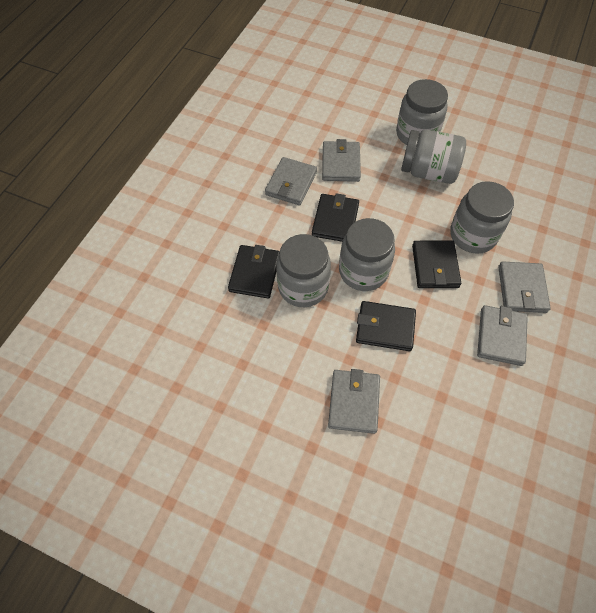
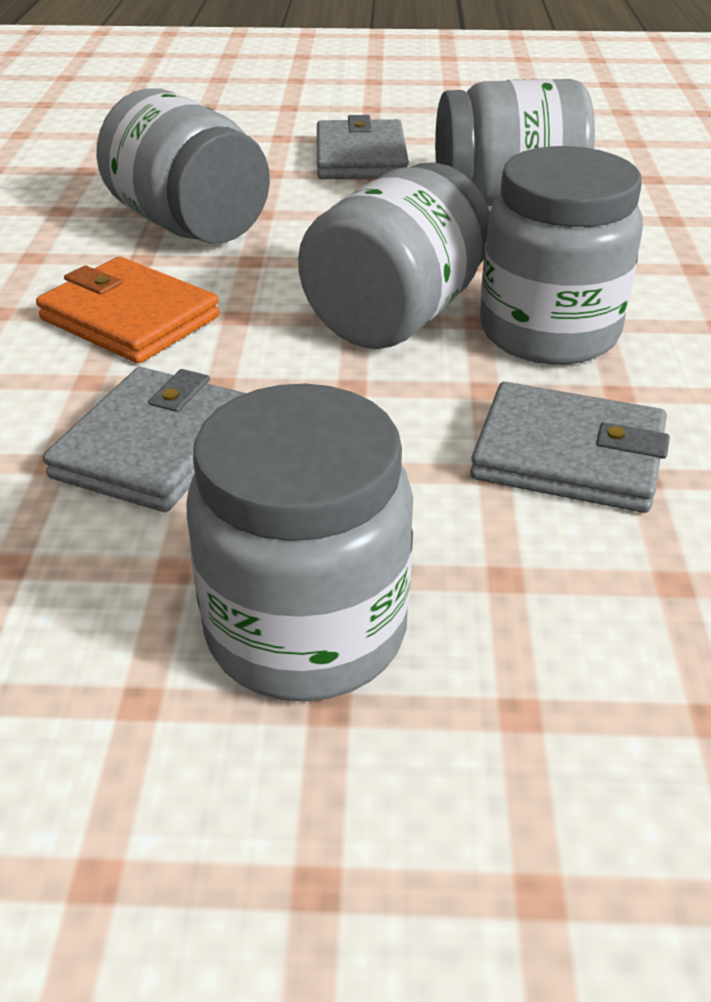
black wallet: [228,245,280,298] [312,193,359,242] [356,301,416,351] [412,240,461,288] = 4 -> none = 0
grey wallet: [265,157,317,205] [322,139,361,182] [328,369,380,434] [477,305,528,366] [498,261,551,313] = 5 -> [43,367,246,512] [317,115,409,179] [470,382,670,513] = 3
orange wallet: none = 0 -> [36,257,220,364] = 1

